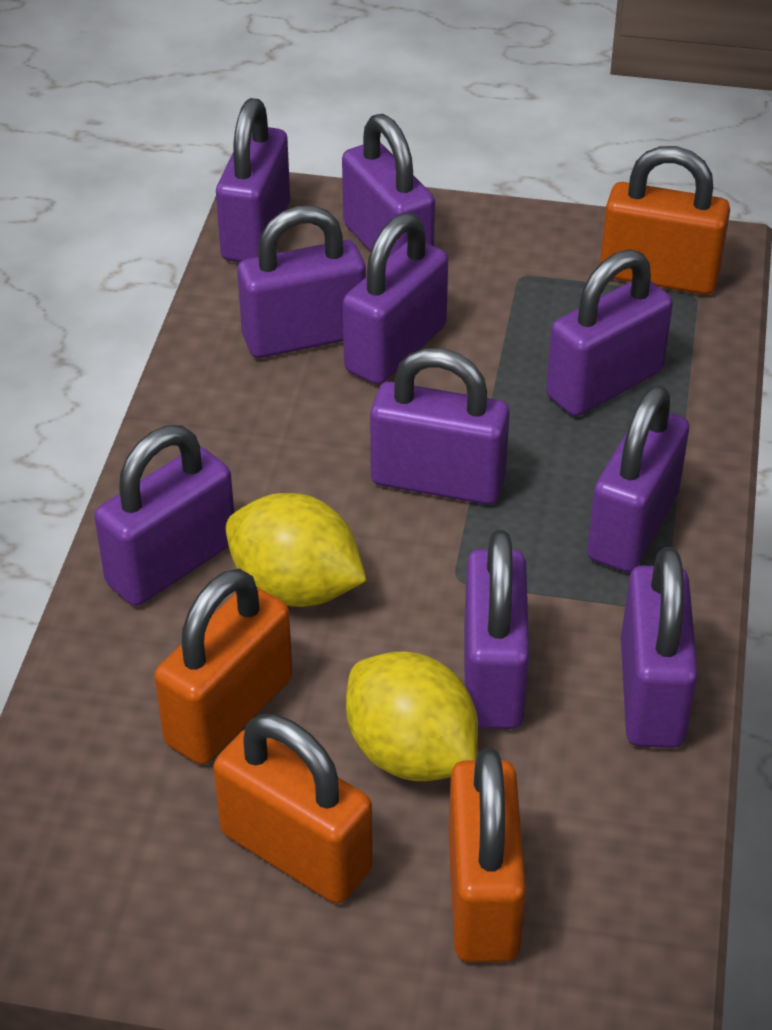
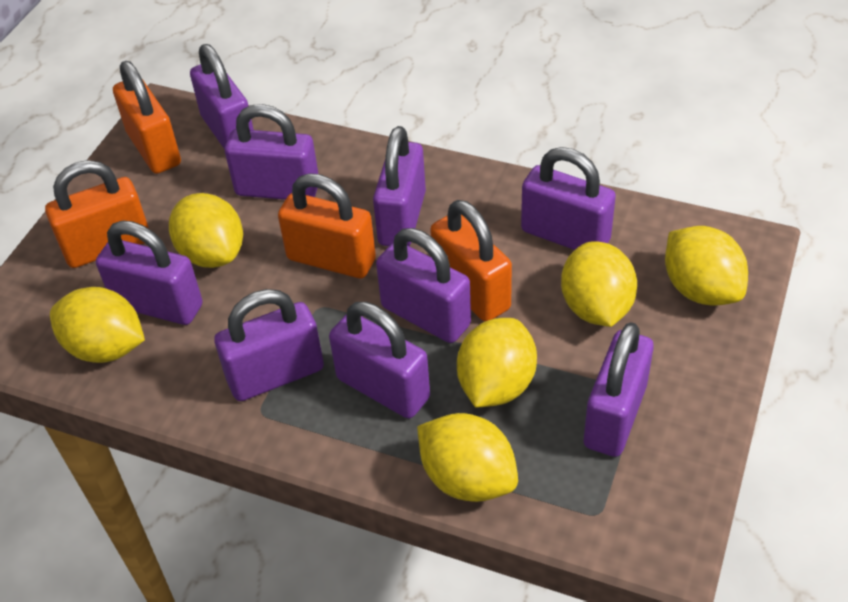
purple padlock: [94,425,234,606] [216,98,290,262] [237,206,366,358] [342,114,435,258] [343,213,448,385] [370,348,510,505] [464,530,529,729] [546,249,673,416] [587,385,689,572] [621,547,698,748] = 10 -> [96,221,203,325] [190,44,254,150] [214,289,324,401] [225,104,318,200] [329,302,430,418] [373,126,426,246] [376,228,471,343] [521,147,616,250] [584,322,654,457] = 9
yellow lemon: [225,493,367,607] [346,652,478,781] = 2 -> [50,287,145,363] [169,193,243,268] [417,413,518,502] [457,318,537,407] [561,241,637,327] [665,226,748,306] = 6

